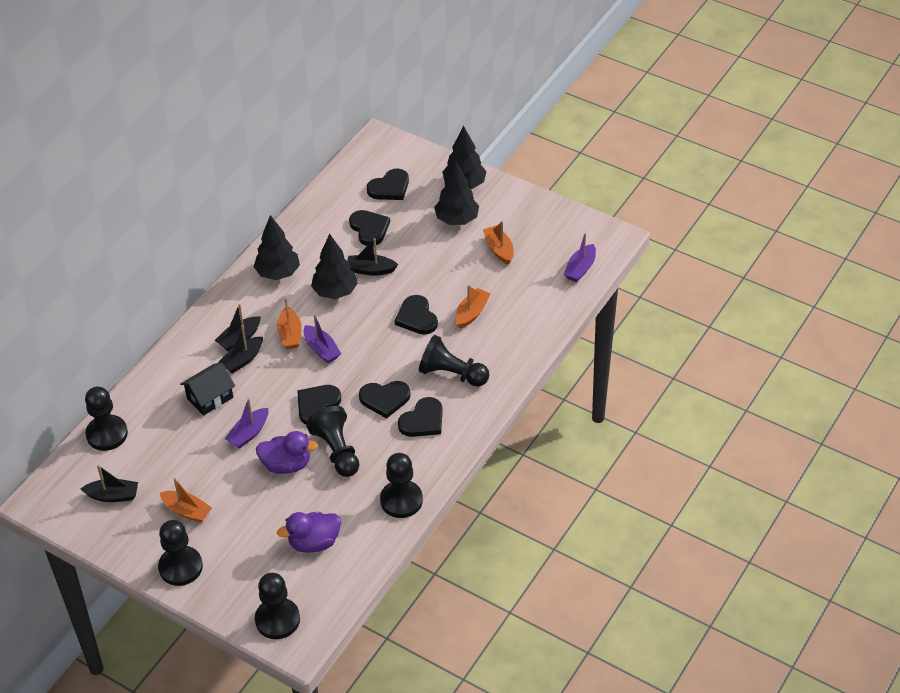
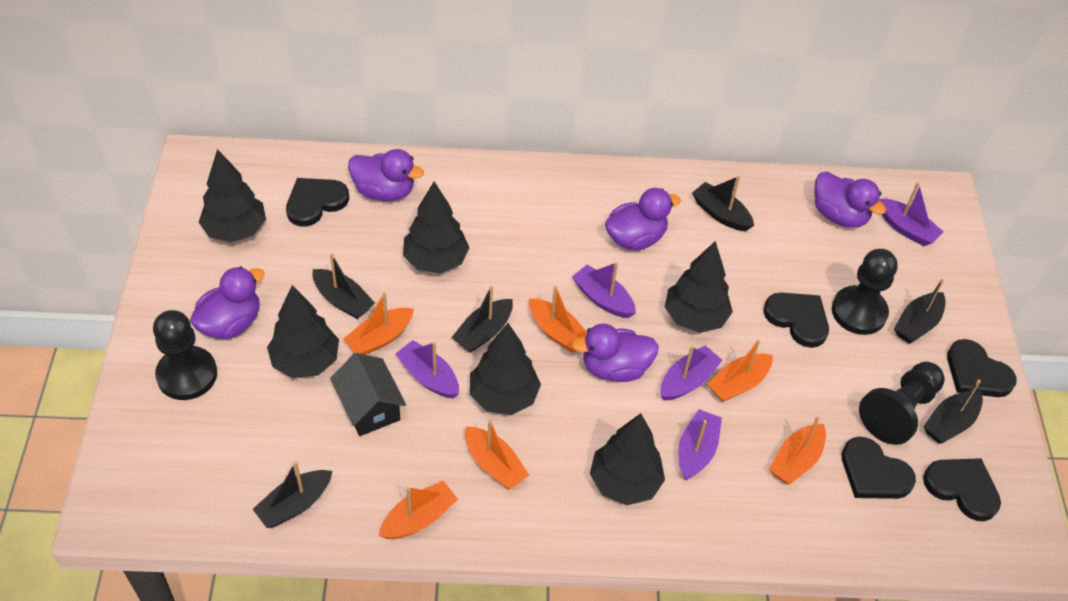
black boat: [80,465,138,502] [215,304,261,351] [218,325,263,373] [347,238,398,275] = 4 -> [253,461,332,528] [312,253,375,319] [451,286,513,353] [692,176,754,231] [894,278,946,344] [924,379,983,444] = 6
black heart: [297,385,341,424] [349,210,390,246] [359,381,411,419] [367,169,409,200] [395,295,438,335] [398,397,443,437] = 6 -> [286,178,349,227] [763,292,829,348] [842,437,916,499] [923,458,1001,521] [947,339,1017,397] = 5
black pawn: [85,387,128,451] [158,520,203,586] [255,573,300,639] [306,406,359,477] [380,453,423,518] [419,335,489,387] = 6 -> [153,310,217,400] [832,249,898,335] [859,362,945,445] = 3
black tree: [254,215,300,280] [311,234,358,299] [434,161,479,225] [442,126,487,189] = 4 -> [199,149,266,242] [267,285,339,378] [403,182,470,274] [470,323,541,415] [590,413,665,505] [665,241,733,333] = 6
orange boat: [160,478,212,523] [277,298,302,349] [456,285,491,328] [483,221,514,265] = 4 -> [343,292,414,355] [379,481,458,539] [465,420,529,490] [529,286,587,353] [707,339,773,402] [769,416,826,485] = 6
purple boat: [225,398,268,449] [304,314,341,363] [564,233,596,282] = 3 -> [395,340,459,398] [572,262,636,318] [661,346,722,400] [678,409,722,480] [879,182,944,246] = 5
purple duck: [256,431,318,474] [277,512,341,553] = 2 -> [190,266,265,339] [348,149,424,201] [572,324,659,382] [605,188,681,250] [815,171,886,228] = 5

